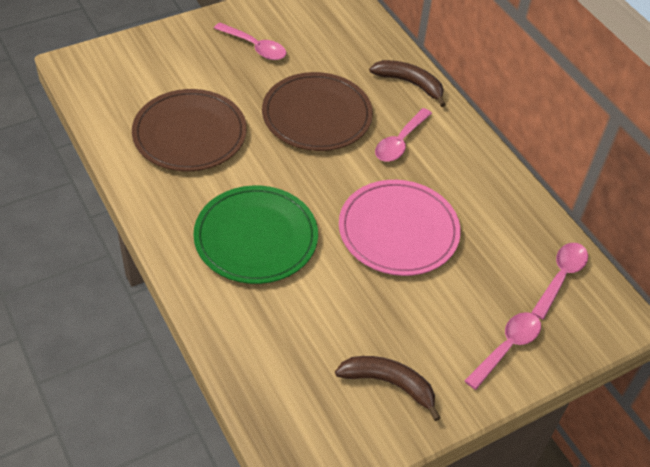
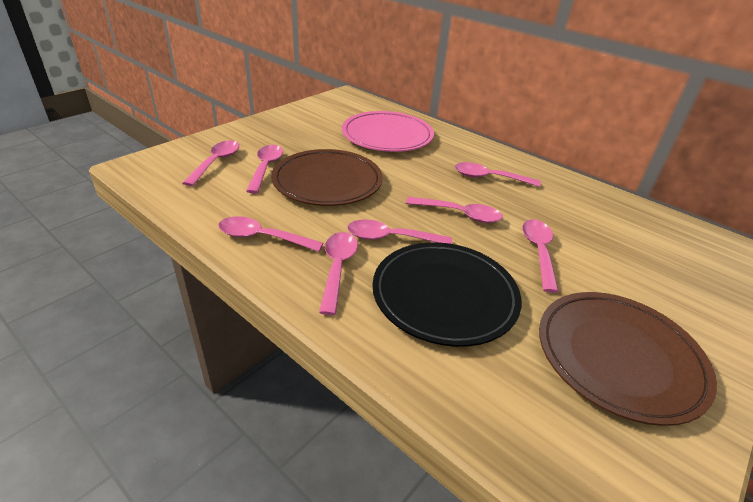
black plate: none = 0 -> [372,242,522,347] = 1
brown banana: [335,356,441,421] [369,60,446,107] = 2 -> none = 0
green plate: [194,185,318,284] = 1 -> none = 0
pink spoon: [214,23,286,60] [375,108,432,162] [464,312,541,390] [531,243,588,320] = 4 -> [183,140,239,186] [218,216,323,252] [246,145,283,194] [319,232,358,315] [347,220,452,244] [406,197,503,223] [455,162,541,187] [522,220,559,293] = 8

